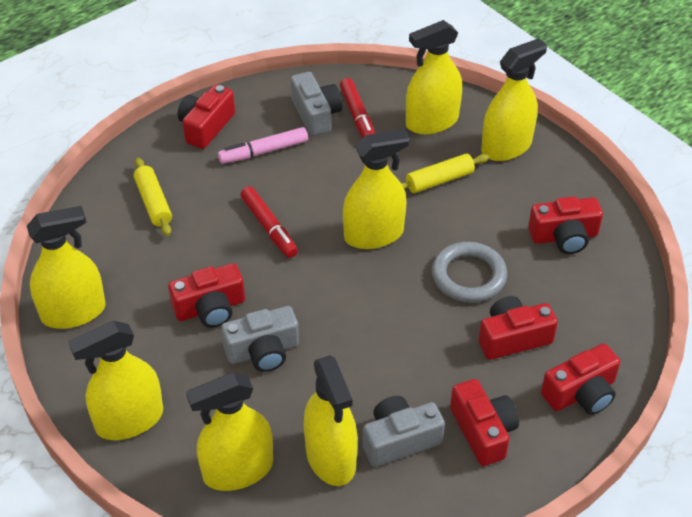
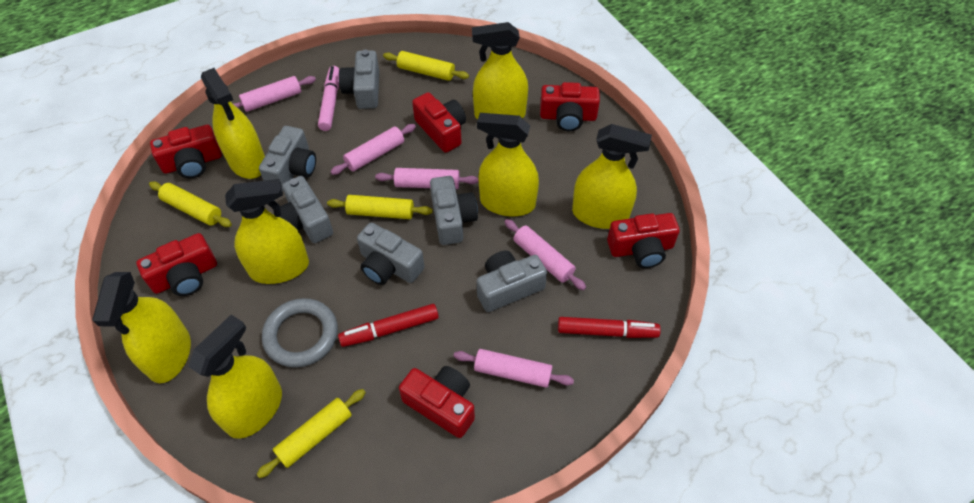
grey camera: [221,306,299,372] [291,72,342,136] [362,396,445,467] = 3 -> [259,126,316,191] [280,176,333,243] [339,50,379,109] [357,222,424,285] [430,176,478,245] [477,251,547,312] = 6
pink rolling pin: none = 0 -> [232,76,316,112] [330,124,416,175] [375,168,479,189] [454,349,574,388] [504,219,586,290] = 5
yellow rolling pin: [134,158,172,236] [401,154,489,193] = 2 -> [149,181,232,227] [256,389,366,478] [327,195,433,219] [383,51,469,81] = 4

